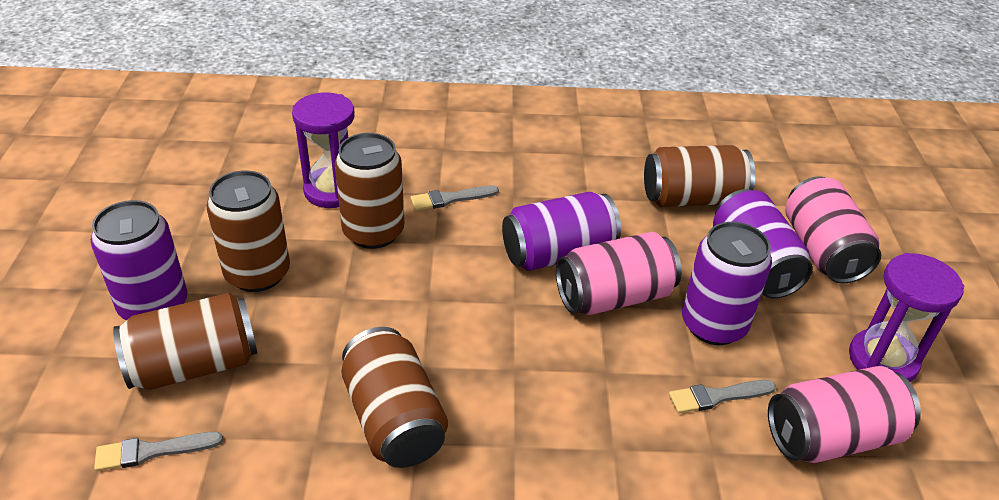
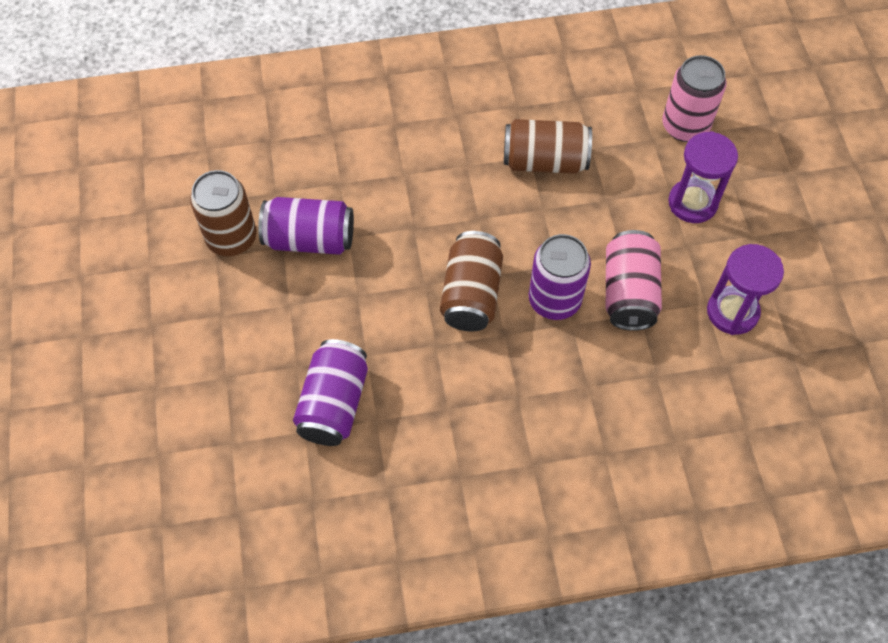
brown can: [113,293,257,390] [206,170,290,292] [335,133,404,249] [341,327,448,468] [644,145,755,207] = 5 -> [190,170,257,256] [440,231,503,331] [504,119,592,174] = 3
grey brush: [94,432,223,471] [410,185,499,211] [669,380,776,413] = 3 -> none = 0
pink can: [556,232,682,315] [768,366,921,463] [785,176,881,283] = 3 -> [606,230,662,331] [662,55,726,142] = 2
purple can: [91,200,187,321] [502,192,621,271] [682,222,772,345] [713,189,813,299] = 4 -> [258,197,354,255] [293,339,368,446] [529,234,591,320] = 3

